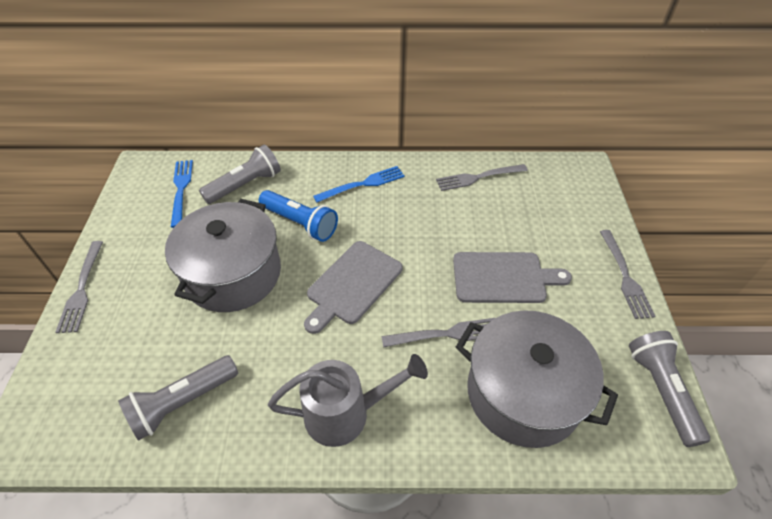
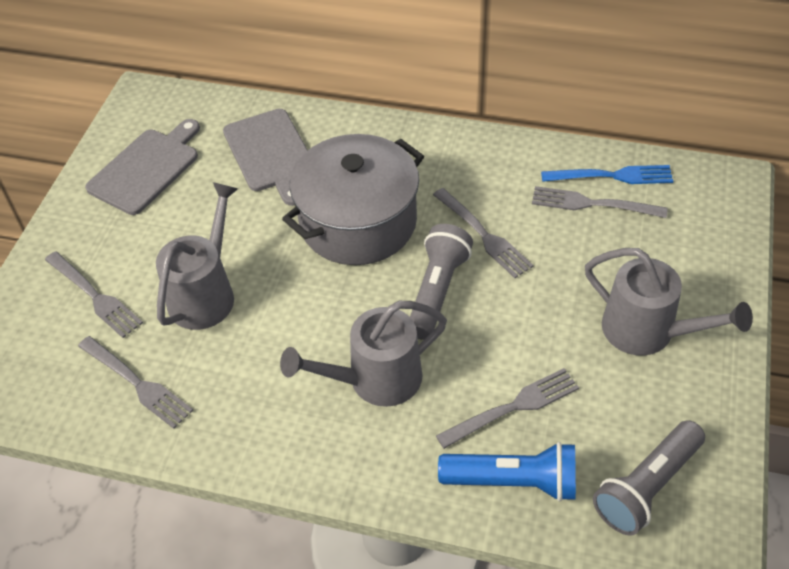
blue fork: [171,160,193,228] [313,166,405,202] = 2 -> [541,165,673,184] = 1
grey flashlight: [118,355,238,441] [199,145,281,204] [629,331,710,447] = 3 -> [410,224,473,340] [593,420,705,536] = 2
grey fork: [55,241,103,333] [381,318,495,348] [436,164,528,191] [600,230,655,319] = 4 -> [45,251,143,338] [78,336,193,429] [433,188,534,278] [436,368,579,449] [532,186,668,218] = 5
grey pot: [165,199,281,312] [456,310,618,448] = 2 -> [282,134,424,265] = 1
grey watering can: [268,354,428,447] = 1 -> [156,182,238,330] [280,301,447,407] [585,248,753,356] = 3

